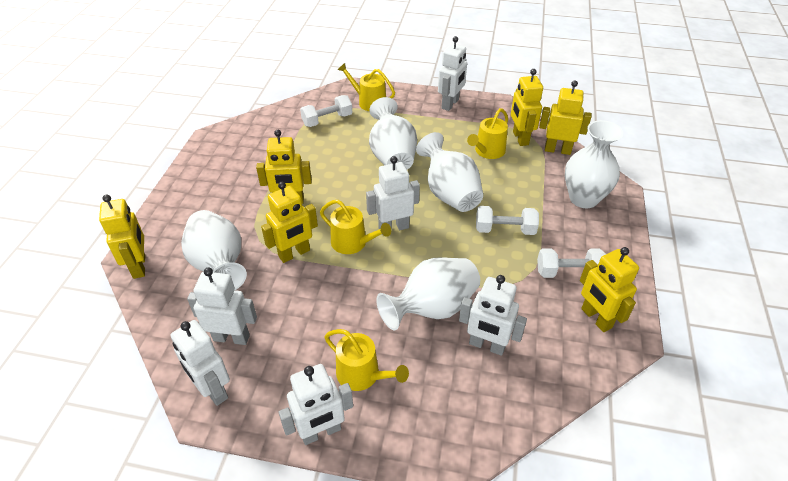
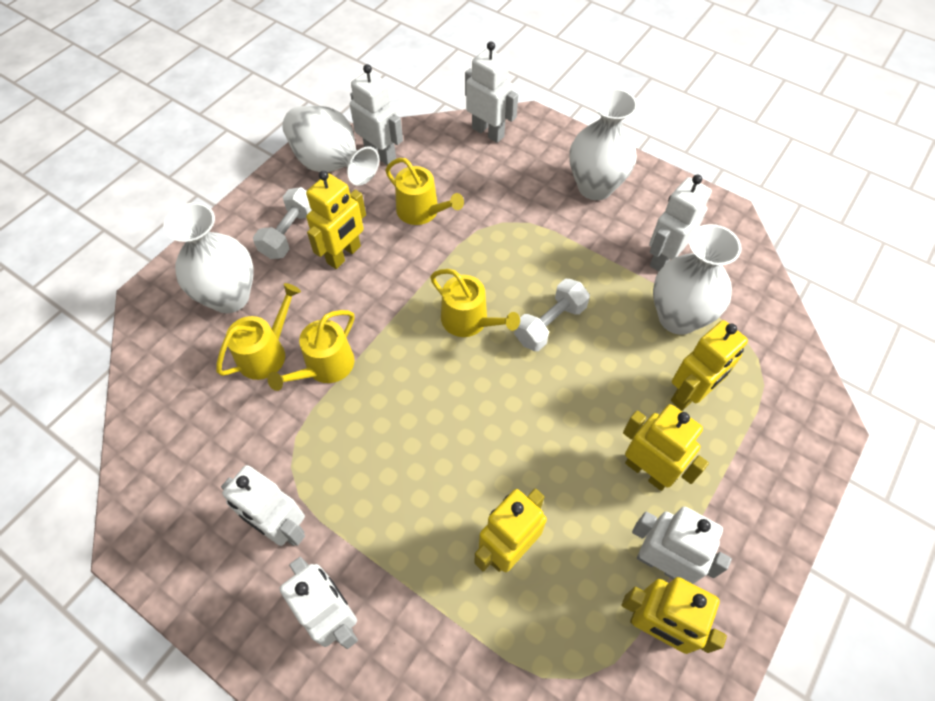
white dumbbell: [300,95,352,127] [476,206,539,235] [537,248,606,278] = 3 -> [253,187,312,259] [514,279,590,351] = 2
white vase: [181,210,247,290] [369,97,417,169] [376,257,480,330] [416,132,483,212] [565,120,623,208] = 5 -> [163,202,254,313] [282,106,379,186] [569,88,638,200] [653,224,742,335] = 4
yellow robot: [99,194,145,279] [256,130,312,204] [261,182,318,263] [511,69,543,146] [539,80,592,155] [580,247,639,332] = 6 -> [306,171,366,269] [474,489,547,572] [622,577,727,654] [623,404,709,491] [671,320,748,410] = 5

